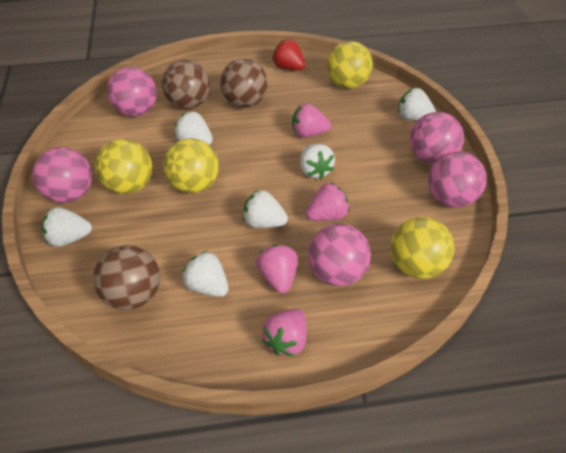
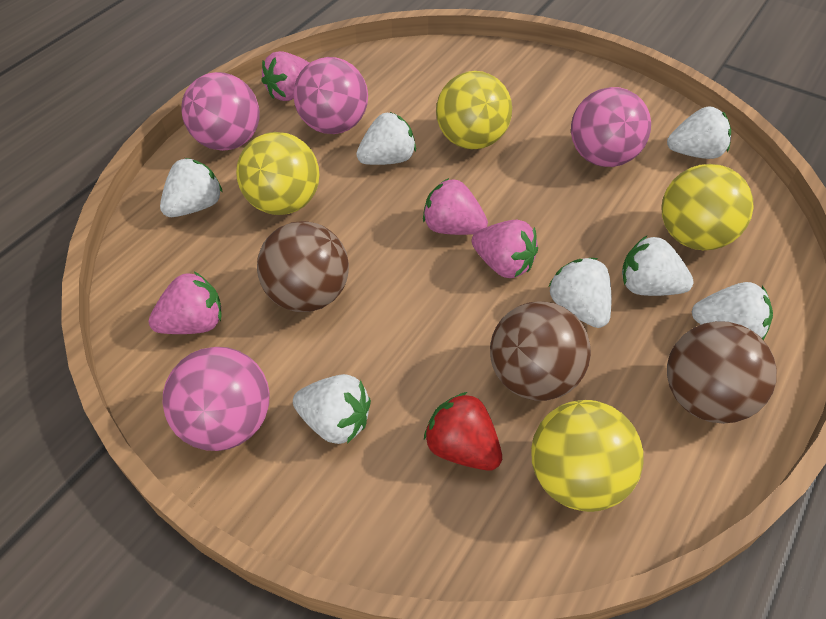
pink ball: [32,147,92,203] [107,67,157,117] [308,224,371,286] [410,112,464,165] [428,152,487,208] = 5 -> [163,347,270,451] [181,72,260,151] [293,57,368,134] [571,87,651,167] = 4
white strawberry: [41,207,92,247] [174,111,213,145] [182,251,229,297] [243,190,288,228] [300,144,335,179] [398,88,436,121] = 6 -> [160,158,223,217] [293,374,371,444] [356,112,416,165] [548,258,611,328] [622,236,694,296] [667,106,731,159] [692,282,773,340] = 7

